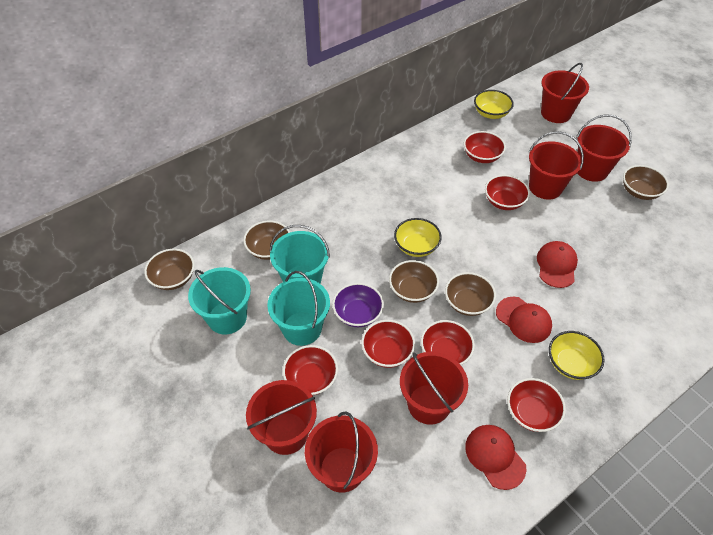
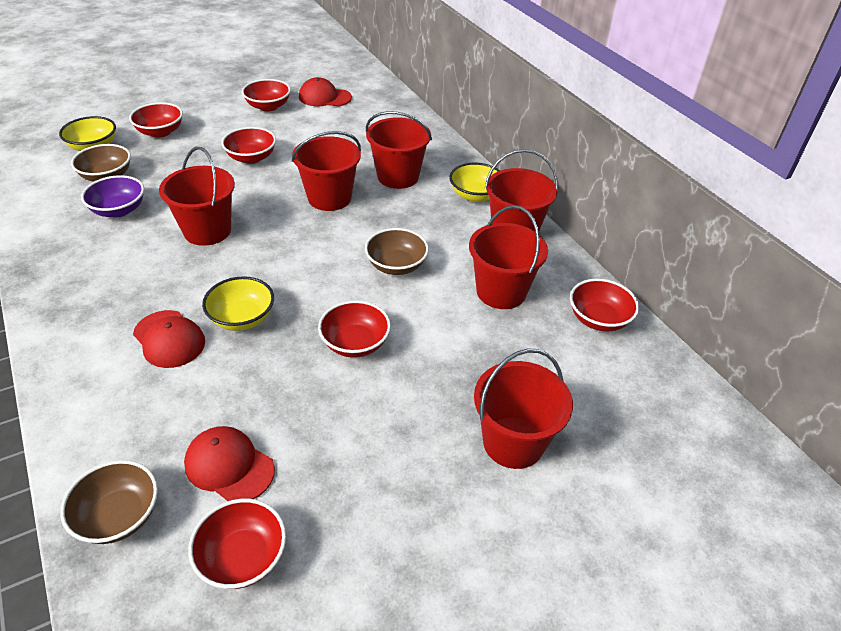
brown bowl: [144,249,195,290] [243,221,290,260] [389,260,439,303] [445,272,496,316] [623,165,669,200] = 5 -> [60,460,158,544] [71,144,131,182] [365,228,429,275] = 3
turquoise bucket: [188,267,251,334] [267,271,330,346] [270,225,330,284] = 3 -> none = 0

